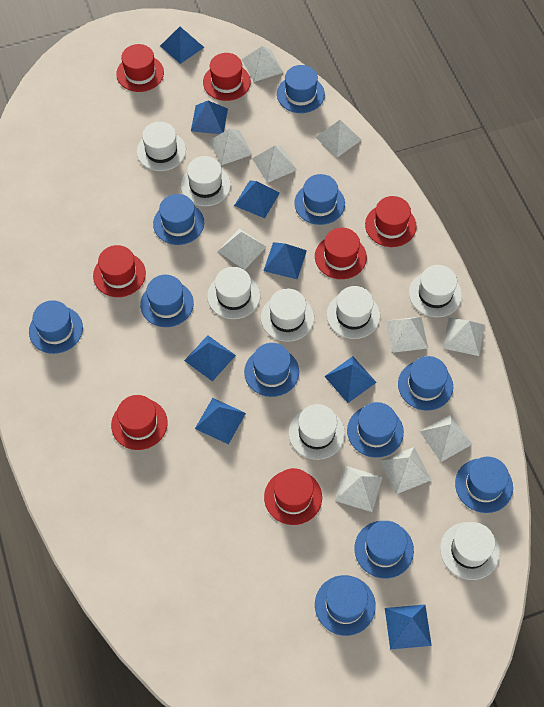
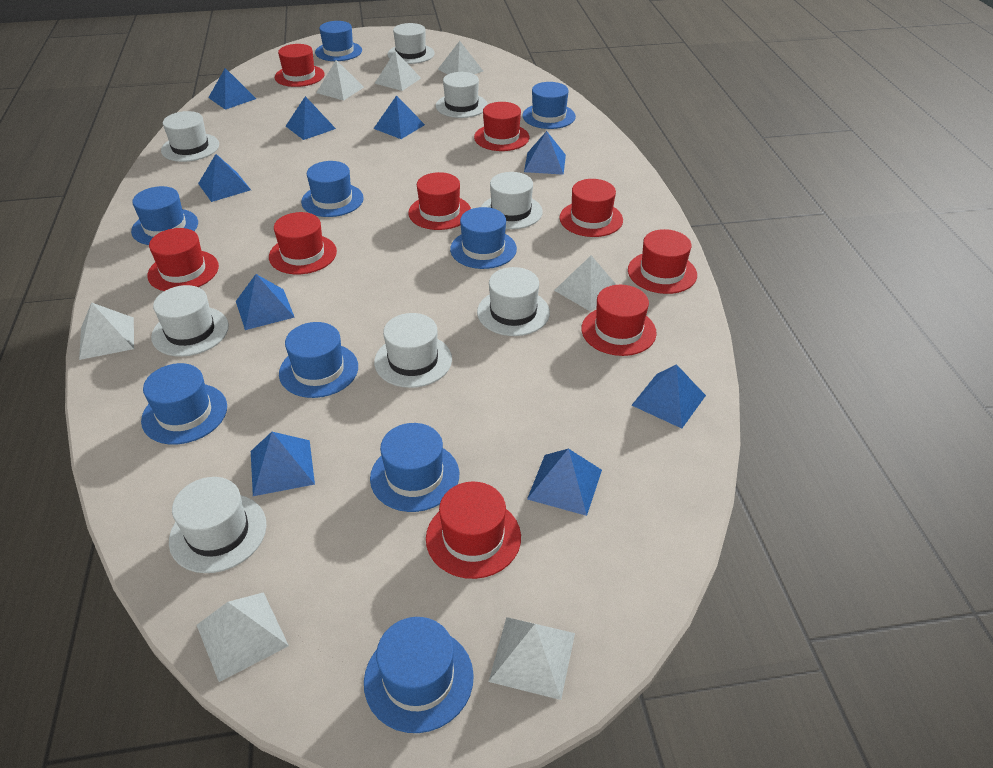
blue hat: [29,300,83,354] [140,275,194,327] [153,194,204,245] [244,343,299,397] [277,65,325,113] [294,174,345,225] [315,575,376,636] [347,402,404,458] [354,521,414,579] [398,356,453,410] [455,457,513,513] = 11 -> [131,186,198,245] [141,363,227,444] [279,322,358,398] [301,161,364,217] [315,21,362,61] [364,617,474,733] [370,423,459,512] [450,207,517,269] [522,82,576,129] = 9
blue pyramid: [160,27,204,64] [184,335,236,381] [191,101,228,134] [195,398,246,445] [234,180,280,218] [263,242,307,279] [324,356,377,403] [385,604,432,649] = 8 -> [198,154,251,202] [208,68,256,110] [236,274,295,330] [251,432,315,496] [286,96,336,140] [373,95,425,139] [524,131,566,175] [527,449,602,516] [632,364,706,428] = 9
red hat: [93,245,146,297] [111,395,168,450] [116,44,164,92] [203,53,251,101] [264,468,322,525] [315,228,367,279] [365,196,417,247] = 7 -> [147,228,219,291] [269,212,337,274] [275,44,324,87] [408,172,471,230] [426,482,521,579] [474,102,529,151] [559,179,623,237] [581,285,657,356] [628,229,697,294] = 9
white pyramid: [209,129,252,165] [217,228,266,270] [242,46,284,82] [252,146,297,183] [315,120,361,157] [334,466,382,512] [380,447,431,494] [386,317,428,353] [420,414,472,462] [443,317,485,356] = 10 -> [79,302,134,360] [197,592,289,682] [316,60,364,101] [375,51,421,91] [438,41,483,75] [489,617,575,700] [554,256,616,312] = 7

